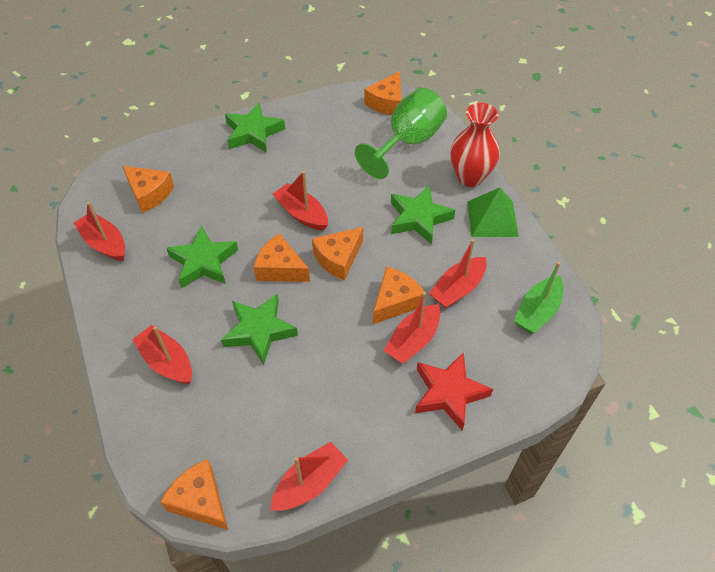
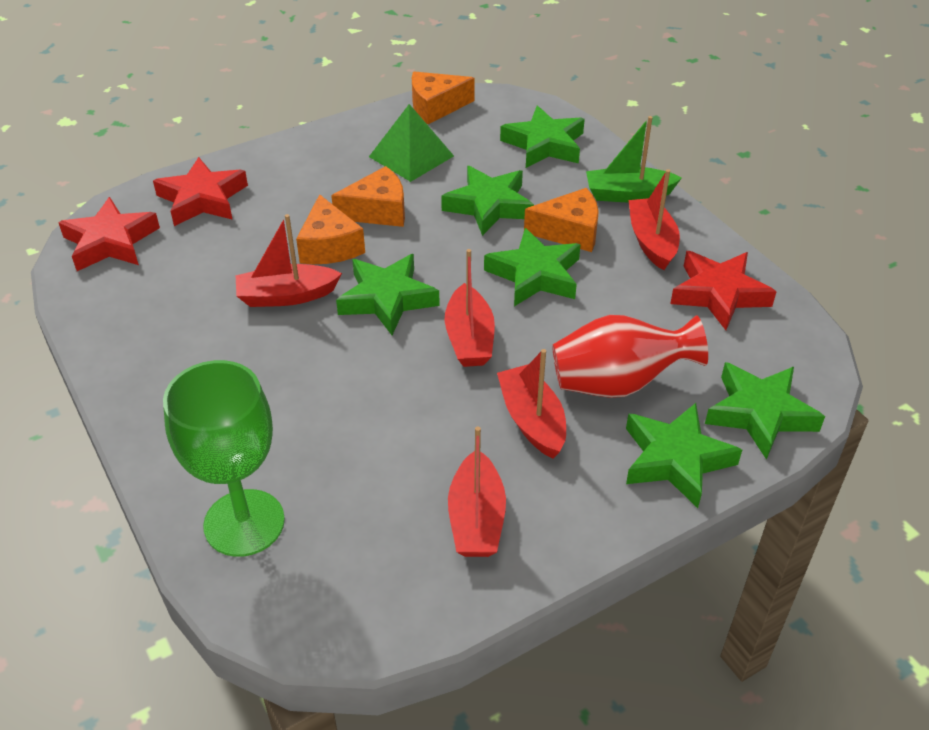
green star: [166,225,238,288] [221,294,298,365] [225,103,285,153] [391,185,455,245] = 4 -> [336,254,440,335] [441,166,534,236] [484,228,581,306] [500,106,585,168] [626,403,742,508] [705,362,825,460] = 6
orange cheese: [122,166,174,213] [160,459,228,530] [254,233,310,282] [312,227,363,280] [364,71,402,115] [373,267,424,324] = 6 -> [296,194,365,264] [331,166,405,227] [412,71,475,124] [524,188,599,252] = 4
red boat: [74,202,125,261] [132,325,192,384] [270,442,348,511] [273,171,328,230] [384,292,441,364] [429,239,487,308] = 6 -> [236,214,342,307] [445,249,495,367] [448,426,506,557] [497,349,566,459] [629,169,680,270] = 5
red star: [415,352,493,431] = 1 -> [58,197,160,271] [153,157,248,226] [670,251,777,330] = 3

